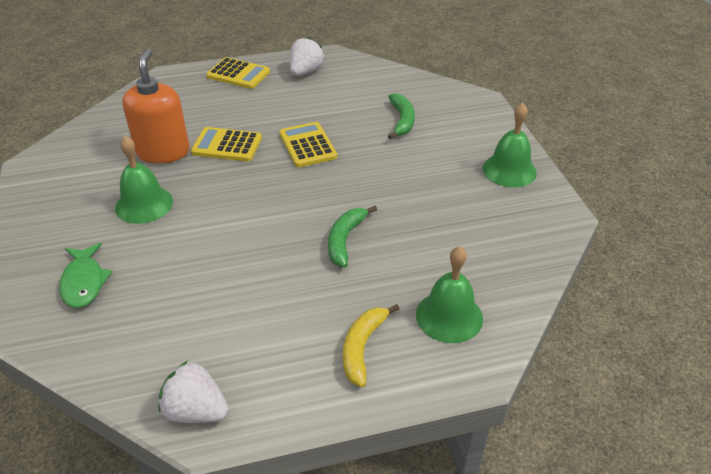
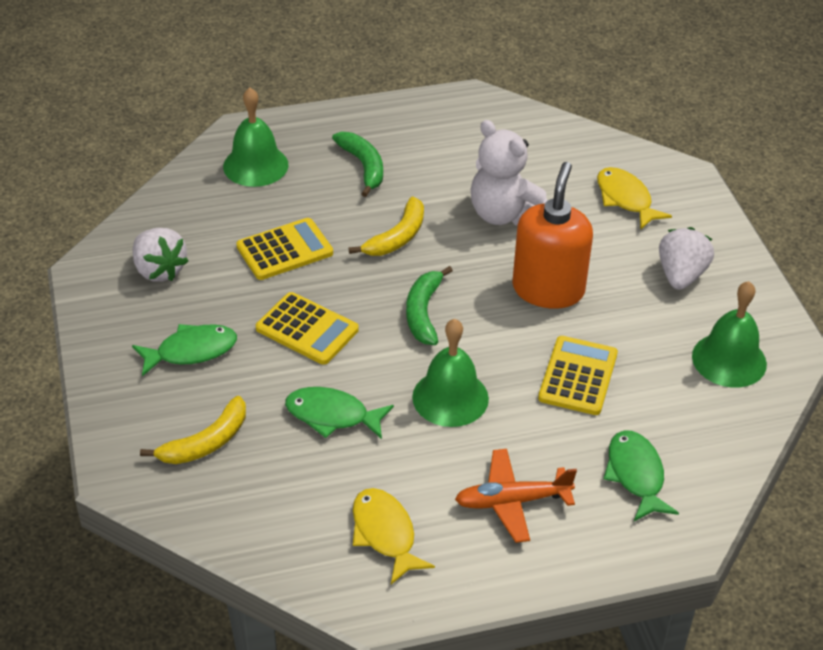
green fish: [59,243,113,308] = 1 -> [132,324,237,376] [285,387,394,439] [604,430,679,521] = 3
orange plane: none = 0 -> [455,449,577,543] = 1
white teddy bear: none = 0 -> [471,120,548,226] = 1
yellow banana: [343,304,399,387] = 1 -> [140,396,246,464] [349,197,424,256] = 2
yellow fish: none = 0 -> [353,488,435,584] [597,167,672,230] = 2

